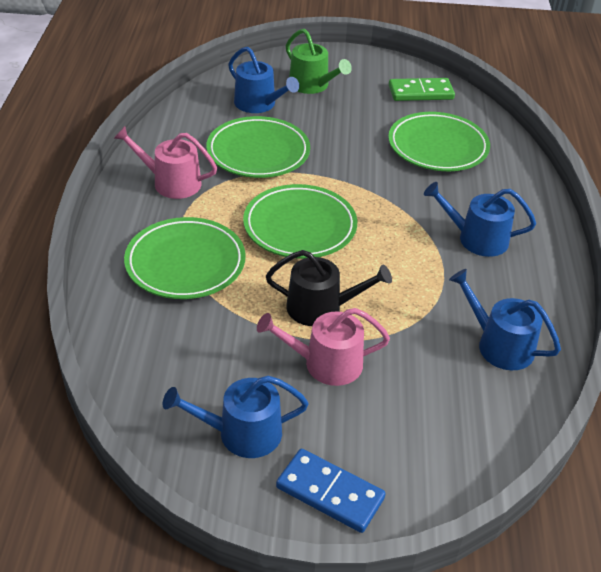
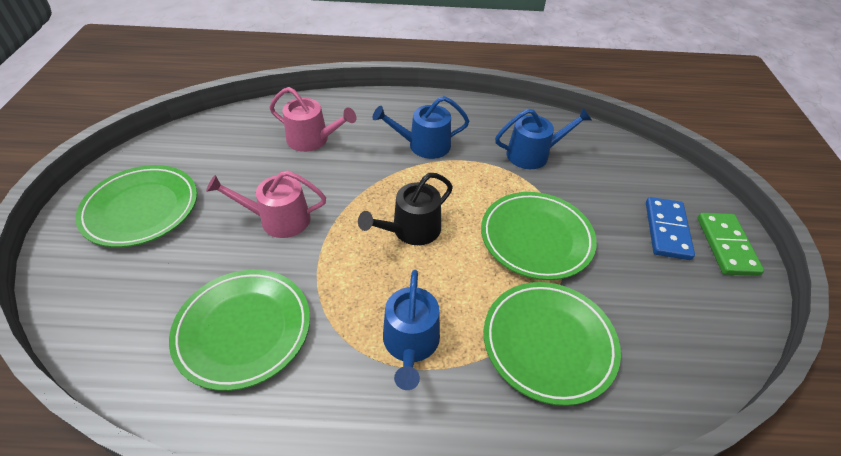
blue watering can: [162,376,309,458] [228,47,299,113] [424,182,536,257] [449,269,561,370] = 4 -> [373,96,469,159] [383,270,440,390] [495,108,592,169] = 3
green watering can: [286,29,352,94] = 1 -> none = 0

